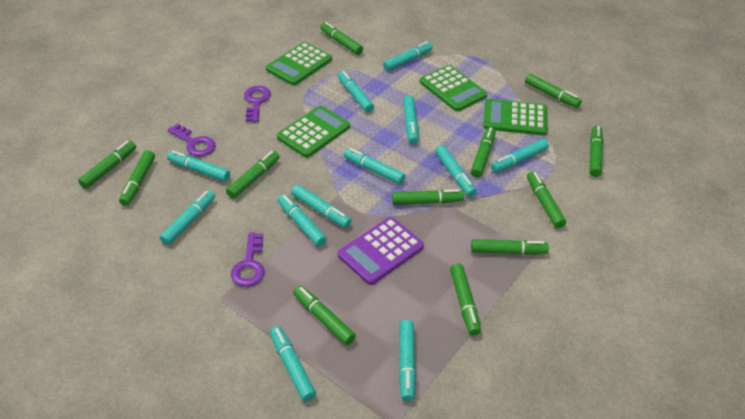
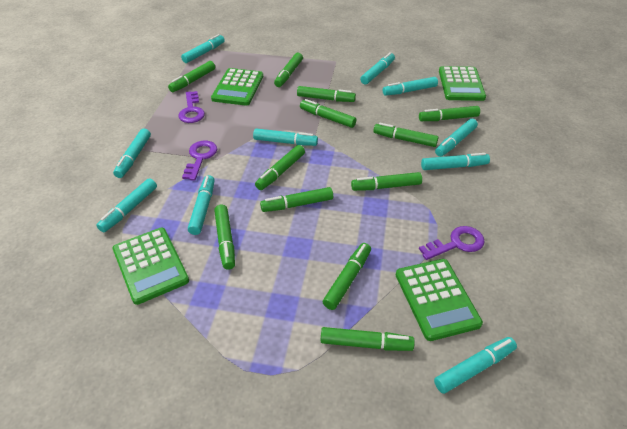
purple calculator: [338,217,424,285] = 1 -> none = 0
turquoise marker: [160,190,215,245] [167,151,230,182] [270,326,316,402] [278,194,327,247] [291,185,351,228] [338,71,374,113] [344,148,406,185] [383,41,433,71] [399,320,416,401] [403,96,418,144] [435,145,477,197] [491,139,549,172] = 12 -> [96,178,157,233] [113,129,151,178] [181,34,225,63] [188,175,215,235] [253,128,318,146] [360,52,395,85] [383,77,438,96] [421,153,490,170] [434,337,517,394] [435,119,478,157] = 10

